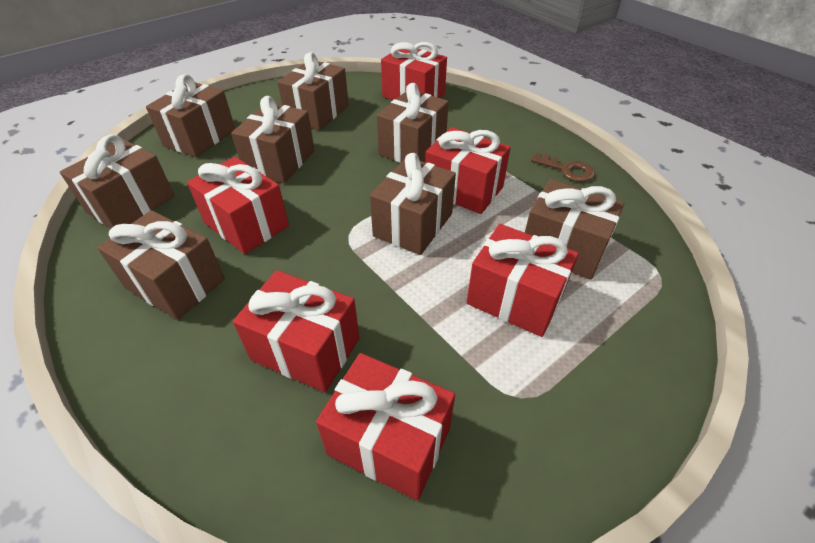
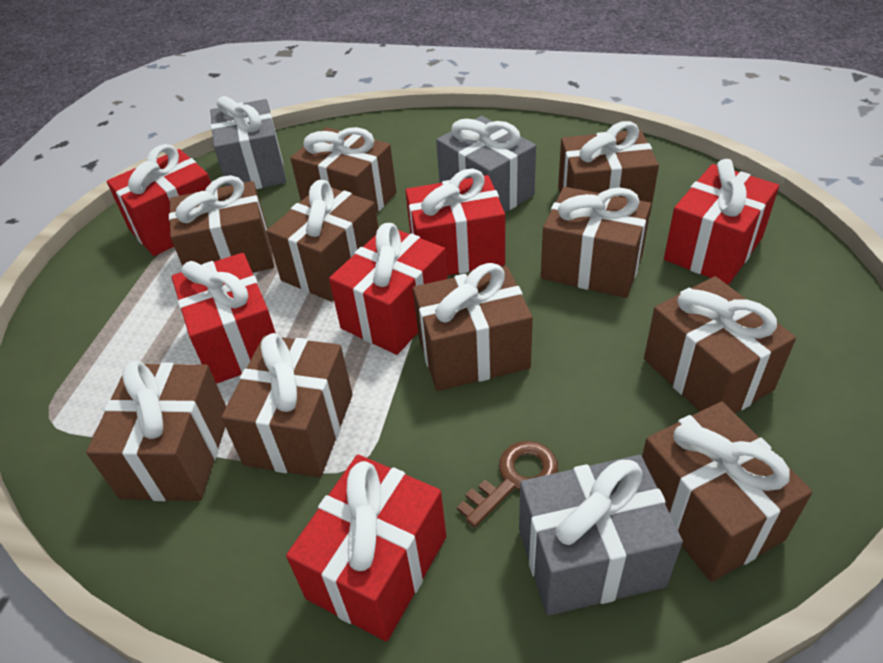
brown gift: [60,134,175,228] [97,210,225,320] [146,74,235,157] [231,96,315,183] [277,52,349,130] [370,153,456,255] [377,83,449,163] [525,179,624,280] = 8 -> [86,361,226,501] [169,175,274,273] [221,333,353,478] [266,180,378,302] [290,127,396,214] [413,263,533,391] [541,187,651,298] [558,121,659,216] [642,401,812,582] [644,276,796,413] = 10
grey gift: none = 0 -> [210,96,286,189] [436,116,536,212] [519,455,683,616] = 3

